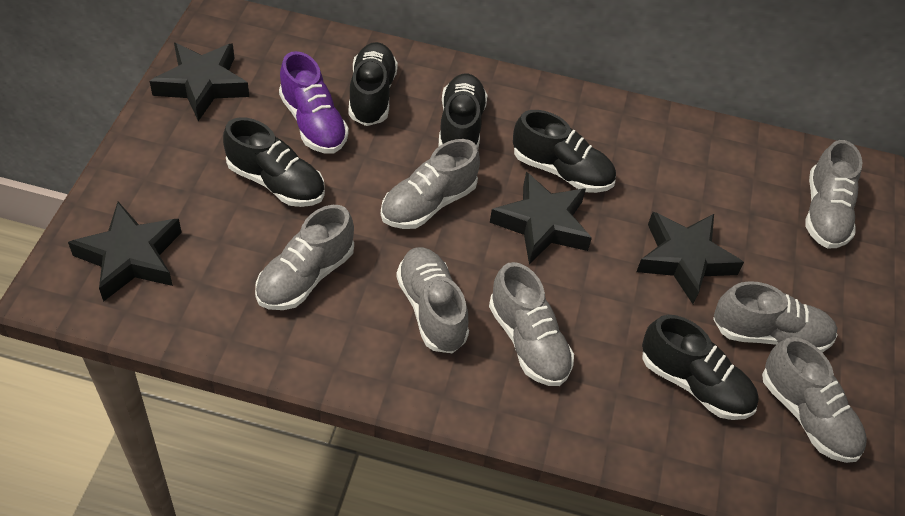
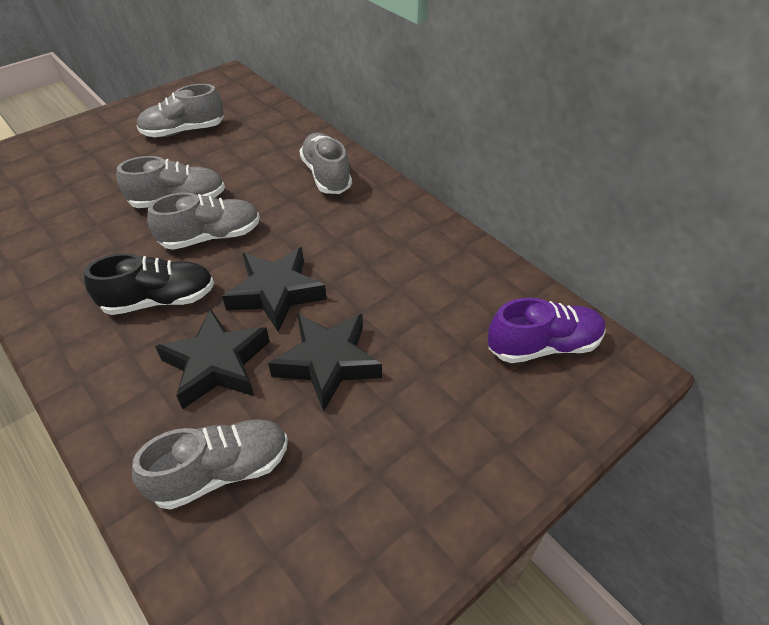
black shoe: [223,117,325,207] [349,42,398,126] [438,73,487,148] [513,110,616,193] [642,315,759,420] = 5 -> [84,253,214,315] = 1
black star: [68,202,182,302] [149,43,249,121] [490,172,592,265] [636,212,744,304] = 4 -> [155,308,270,409] [222,247,327,332] [268,314,382,412] = 3
grey shoe: [255,205,354,310] [381,139,480,229] [396,247,469,353] [489,262,574,386] [713,281,838,352] [762,337,867,463] [805,140,862,248] = 7 -> [116,156,225,208] [132,419,288,510] [136,84,224,137] [147,192,260,250] [299,133,352,194] = 5

